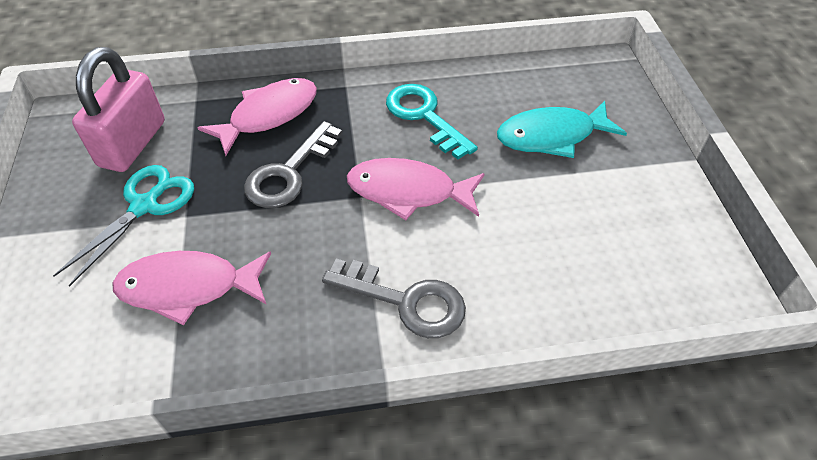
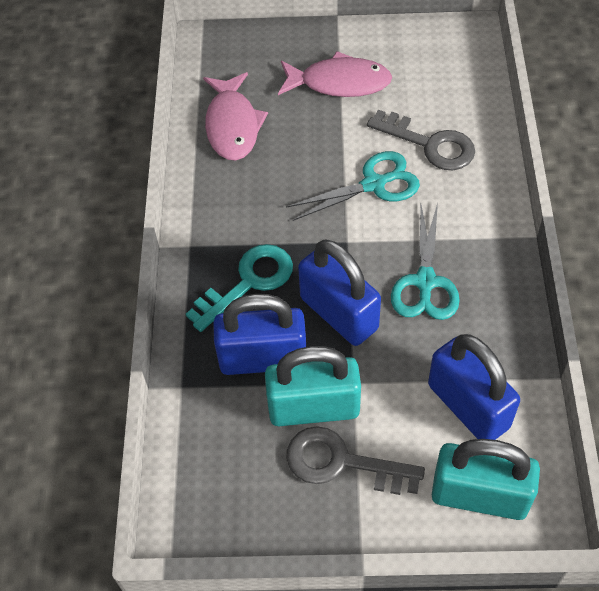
blue padlock: none = 0 -> [213,294,306,375] [298,240,381,346] [428,334,520,440] = 3
pink fish: [112,251,271,325] [197,78,317,156] [347,158,485,220] = 3 -> [203,72,268,161] [278,51,392,97] = 2
pink padlock: [72,47,165,172] = 1 -> none = 0
turquoise fish: [497,101,627,158] = 1 -> none = 0
turquoise padlock: none = 0 -> [265,346,361,426] [432,439,540,520] = 2
turquoise scissors: [53,165,194,287] = 1 -> [286,151,420,221] [391,203,460,320] = 2

